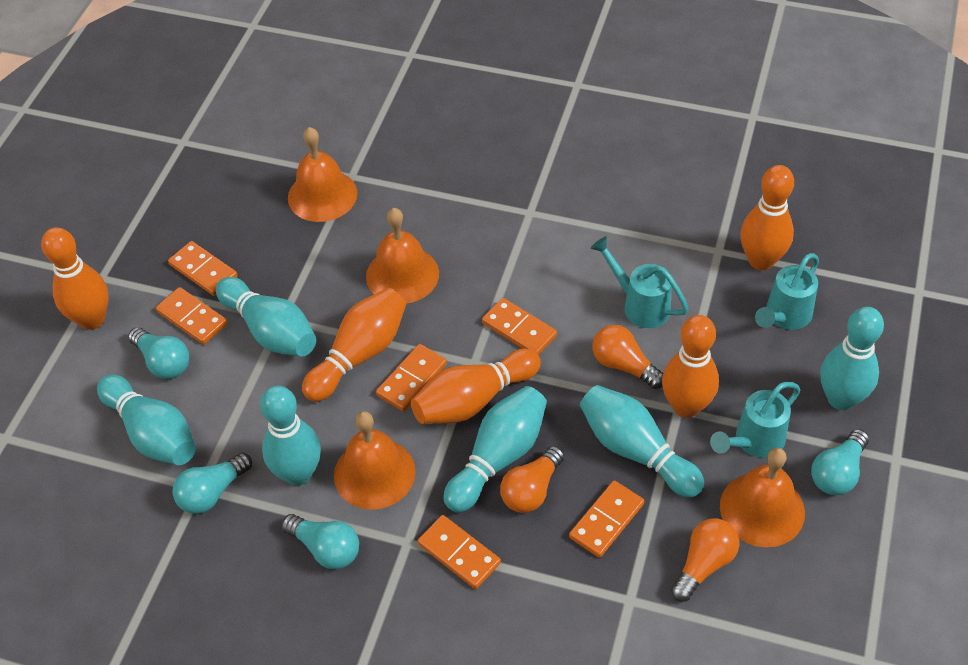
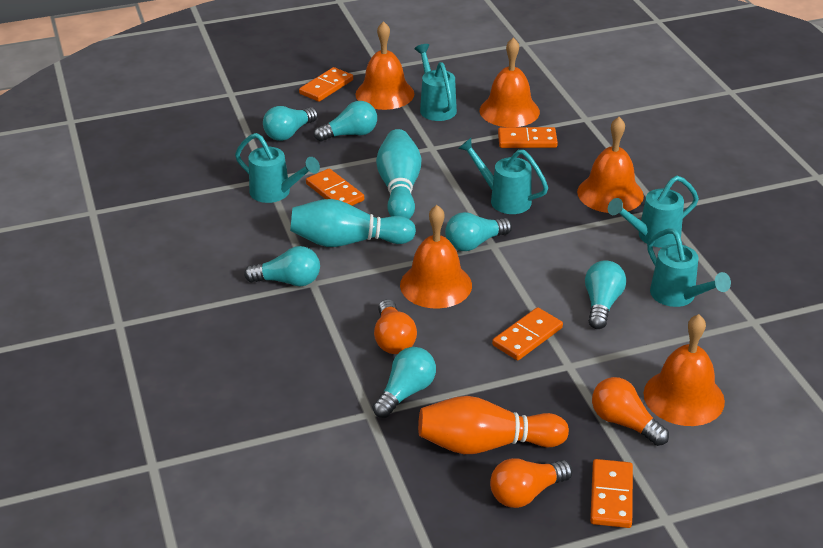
orange bell: [288,127,357,222] [334,411,416,510] [366,208,439,304] [720,448,805,547] = 4 -> [355,21,414,110] [400,205,472,309] [480,38,540,127] [577,117,644,213] [643,314,725,426] = 5
orange bowling pin: [41,227,109,330] [302,288,406,402] [411,349,541,424] [662,315,719,418] [740,165,794,270] = 5 -> [418,396,569,454] = 1
orange domino: [156,287,228,345] [168,241,238,296] [376,344,447,411] [418,515,501,589] [482,298,557,355] [569,480,644,558] = 6 -> [299,67,353,102] [306,169,364,206] [492,307,563,361] [498,127,558,148] [590,459,633,528] = 5
turquoise bowling pin: [97,375,196,465] [216,277,316,357] [260,386,321,486] [443,386,547,512] [580,385,704,498] [820,307,884,410] = 6 -> [290,199,416,247] [376,129,421,219] = 2
turquoise light bulb: [128,327,189,379] [172,452,252,514] [281,514,359,569] [811,429,869,495] = 4 -> [244,246,320,286] [263,106,318,141] [314,101,377,142] [373,347,436,418] [445,212,512,251] [585,260,626,329] = 6
turquoise watering can: [591,236,688,328] [710,382,801,458] [755,253,819,330] = 3 -> [235,133,320,203] [414,44,457,121] [458,138,548,214] [608,176,699,248] [647,229,731,307] = 5

